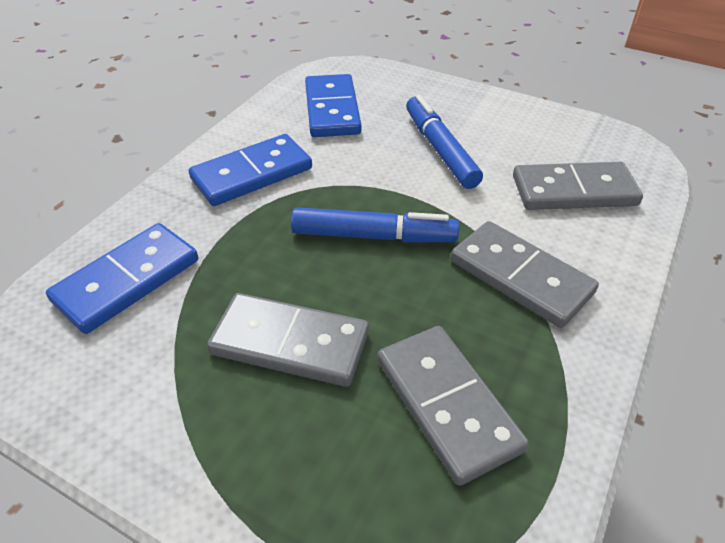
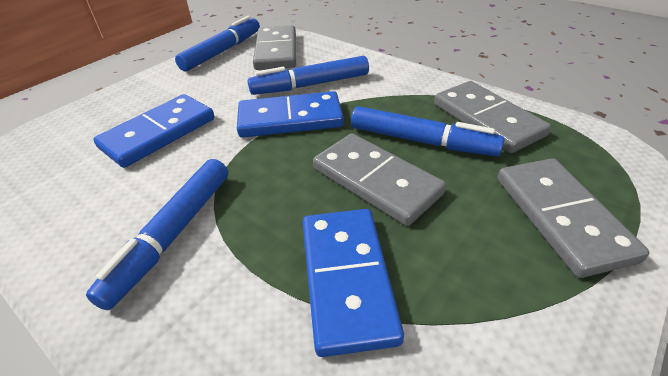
blue marker: [291,207,459,243] [406,95,483,189] = 2 -> [86,159,228,310] [175,16,260,71] [248,56,369,95] [351,106,504,156] = 4

